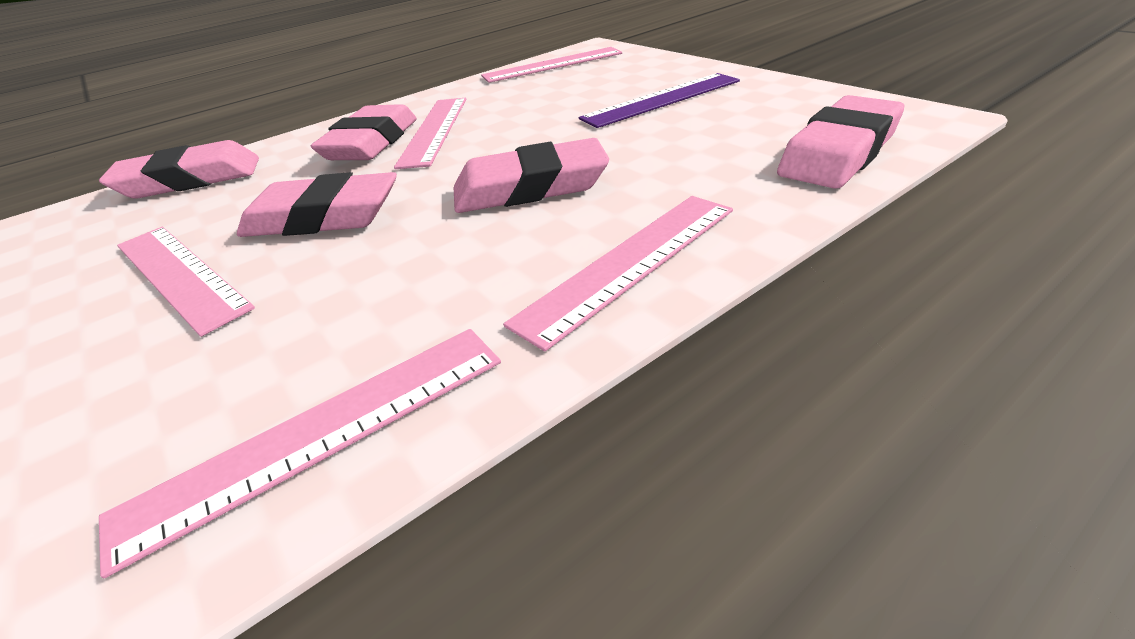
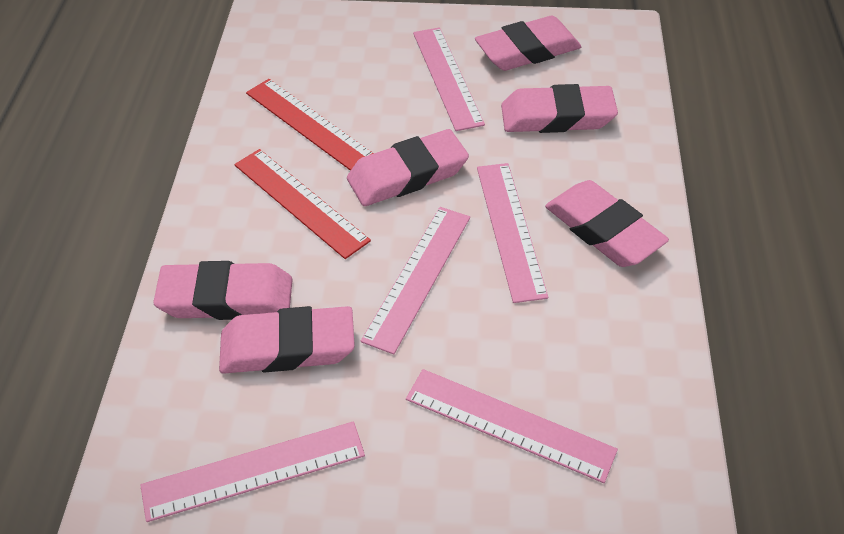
pink eraser: [99,140,259,199] [237,172,397,237] [311,104,417,160] [454,138,609,213] [777,95,904,189] = 5 -> [153,261,293,320] [219,306,355,374] [347,129,469,206] [475,16,581,71] [501,84,618,133] [545,180,669,267] = 6
purple ruler: [579,73,740,128] = 1 -> none = 0
red ruler: none = 0 -> [234,149,371,259] [246,79,374,171] = 2

